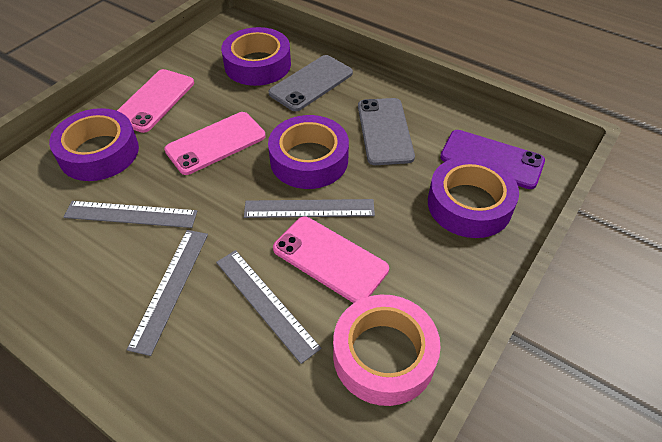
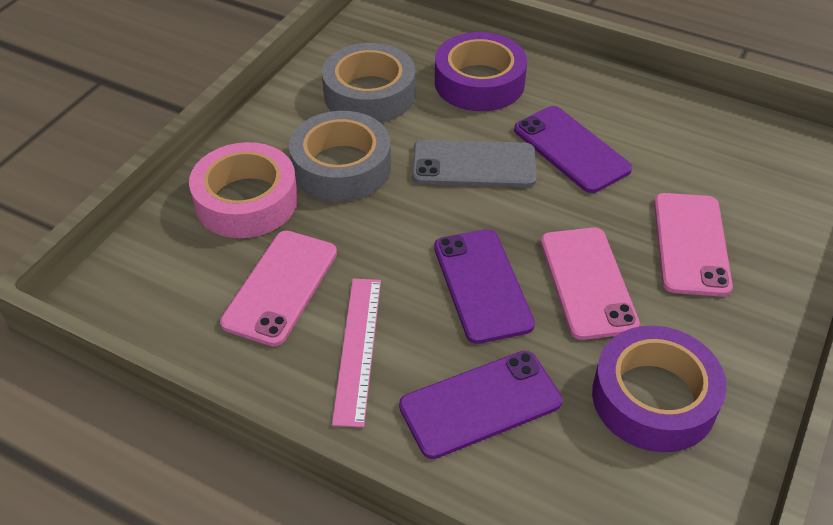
grey phone: [268,55,353,111] [358,98,415,165] = 2 -> [412,140,537,187] = 1
grey ruler: [64,201,197,228] [127,230,208,356] [216,250,322,364] [244,199,375,218] = 4 -> none = 0
grey tape: none = 0 -> [289,111,391,202] [322,43,415,123] = 2
pink ruler: none = 0 -> [332,279,381,427] = 1
purple phone: [440,130,545,189] = 1 -> [399,351,562,459] [434,229,535,344] [514,106,632,193] = 3
purple tape: [49,108,139,181] [221,27,291,86] [268,115,349,189] [428,156,519,238] = 4 -> [435,32,527,111] [592,326,727,452] = 2

